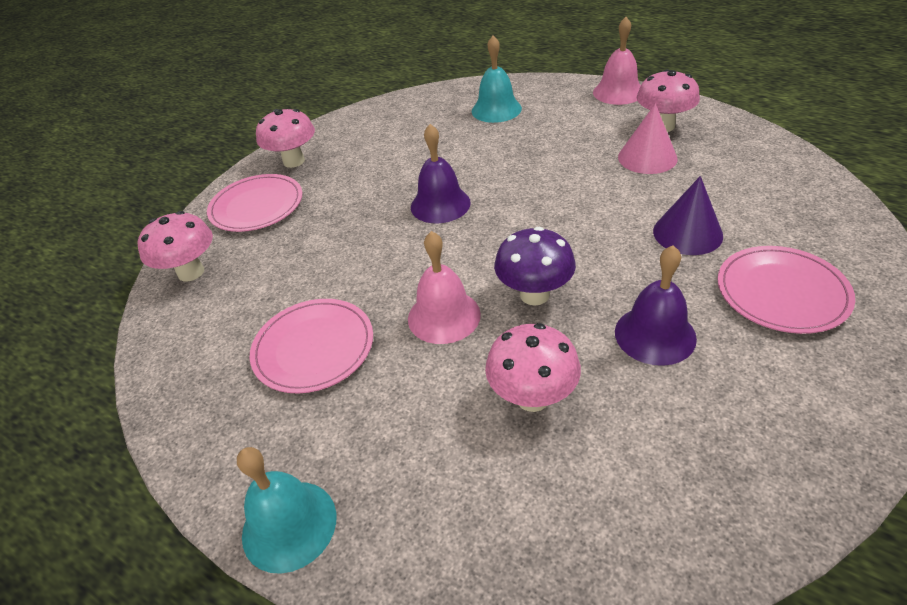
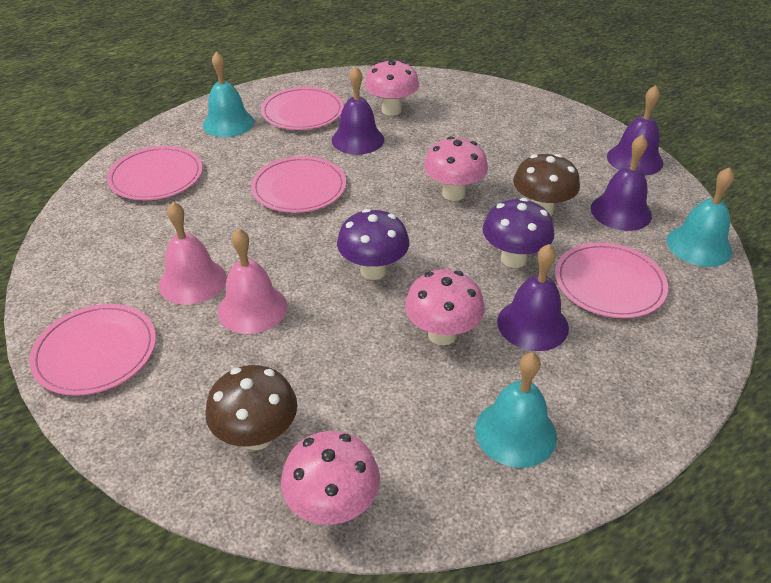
brown mushroom: none = 0 -> [206,365,297,450] [513,154,580,216] = 2
pink cone: [618,104,677,174] = 1 -> none = 0
pink plate: [207,174,302,232] [250,299,373,394] [718,246,855,334] = 3 -> [29,304,156,396] [107,146,203,200] [251,156,346,213] [261,87,344,130] [555,242,668,318] = 5
purple bell: [411,124,471,223] [615,245,697,366] = 2 -> [331,67,384,155] [497,244,569,351] [591,134,652,231] [607,85,663,175] = 4
purple cone: [653,176,723,255] = 1 -> none = 0
purple mushroom: [494,227,576,306] = 1 -> [337,209,409,280] [482,198,554,268] = 2
turquoise bell: [237,447,336,574] [472,35,522,123] = 2 -> [203,51,255,137] [475,352,557,468] [666,167,734,267] = 3

